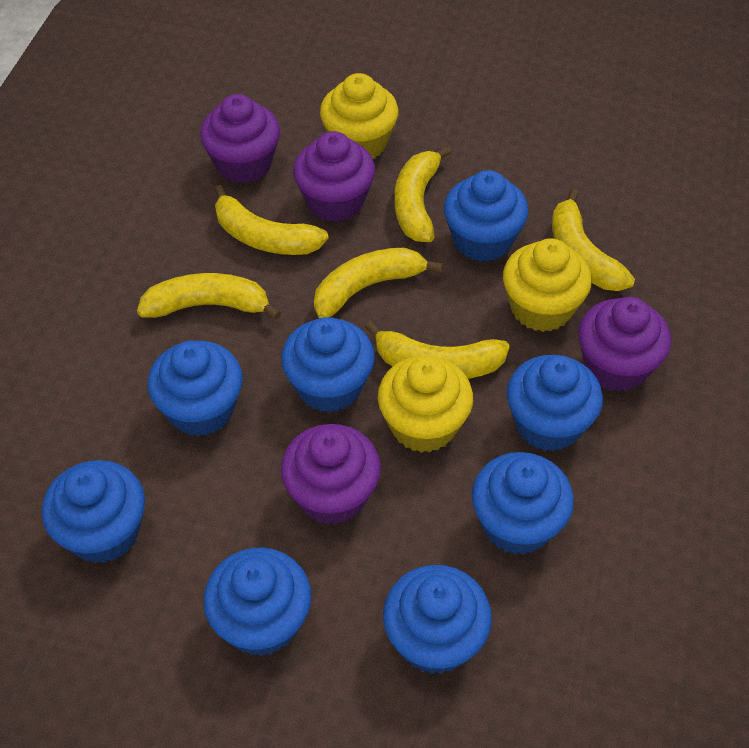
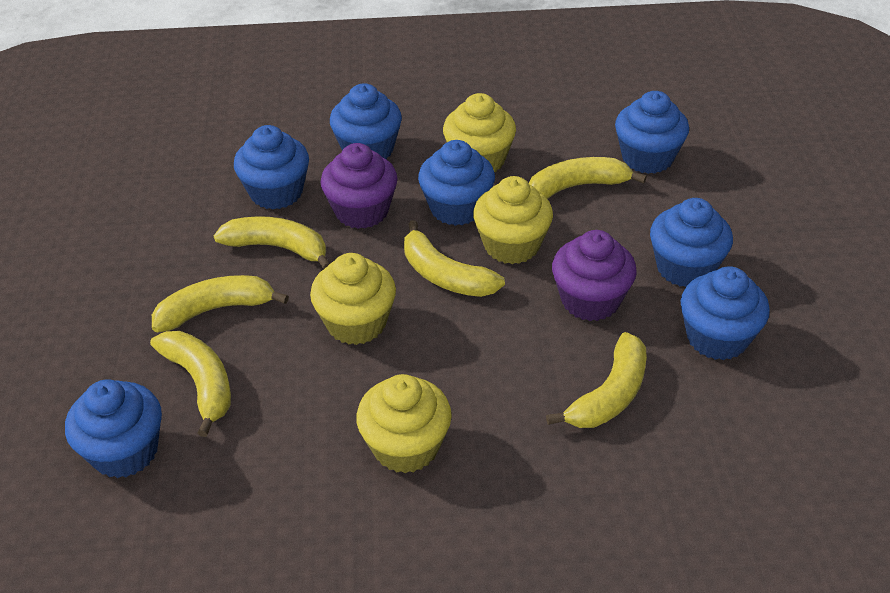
blue cupcake: [42,460,145,563] [147,341,243,436] [203,548,311,656] [281,317,375,413] [383,565,492,674] [444,170,528,262] [472,452,574,555] [507,355,603,451] = 8 -> [65,379,162,478] [234,125,309,209] [330,83,402,159] [418,140,495,226] [615,91,689,174] [650,198,733,287] [680,266,770,360] = 7
purple cupcake: [200,94,280,183] [281,424,381,525] [293,131,375,222] [578,297,671,392] = 4 -> [321,143,397,229] [552,230,637,321] = 2
yellow cupcake: [320,73,399,159] [378,356,473,453] [503,238,592,332] = 3 -> [310,253,396,345] [356,374,452,473] [443,93,516,172] [473,176,553,264] = 4

